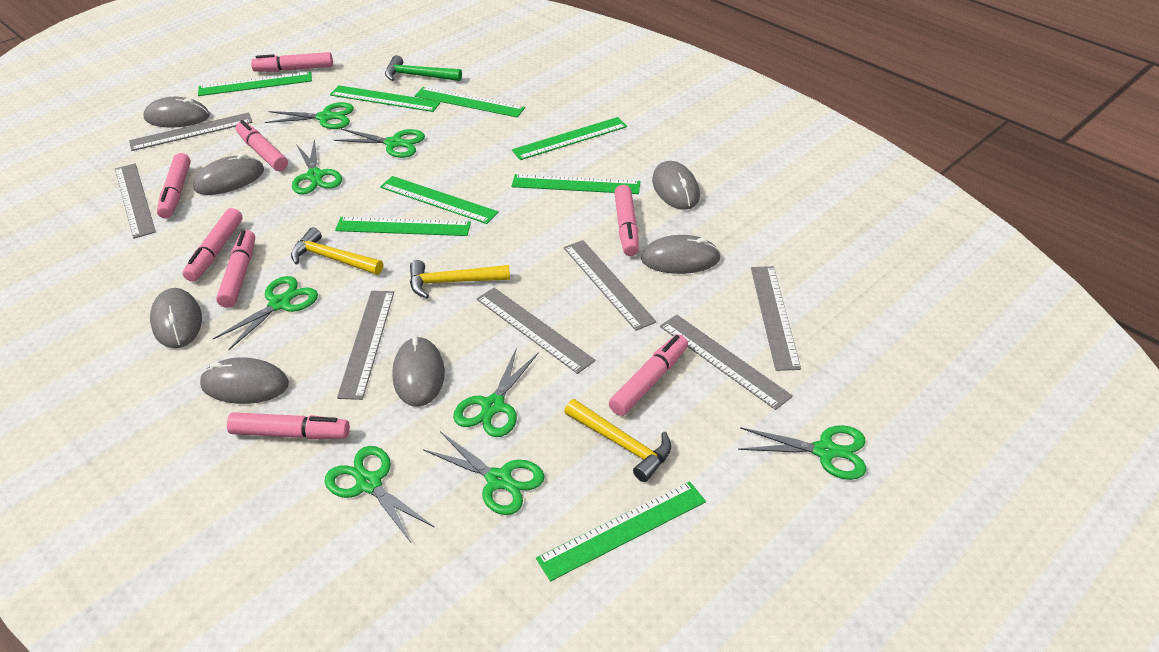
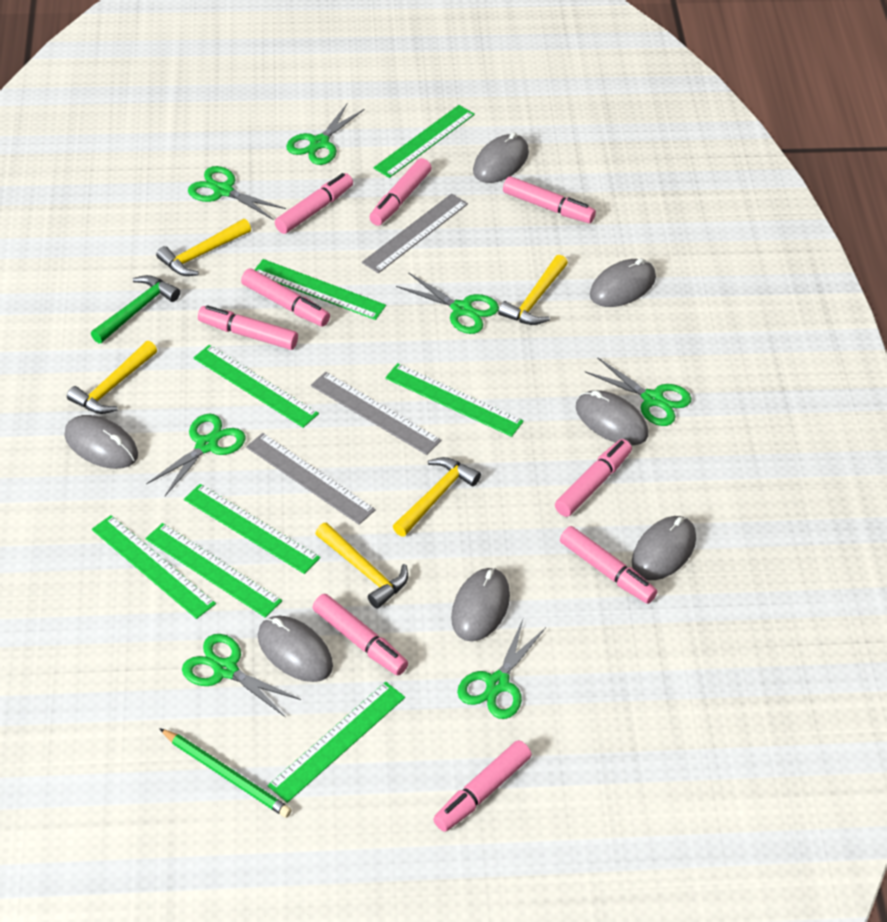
green pencil: none = 0 -> [159,728,292,818] = 1
green scissors: [213,276,318,350] [265,102,354,129] [292,138,342,194] [324,446,434,542] [334,129,425,158] [423,431,545,515] [453,347,539,437] [738,425,866,480] = 8 -> [146,414,245,496] [182,634,301,717] [188,166,286,220] [286,103,365,165] [396,272,499,334] [457,619,546,719] [585,357,692,426] = 7
grey ruler: [115,163,156,239] [129,112,253,151] [337,291,394,400] [477,288,596,374] [564,240,656,331] [660,315,793,410] [751,266,801,371] = 7 -> [246,433,376,525] [311,372,441,455] [362,193,468,273] = 3
pink marker: [157,153,191,219] [183,208,242,282] [216,230,255,308] [227,412,350,440] [236,120,288,171] [251,52,333,72] [609,334,688,416] [614,185,639,256] = 8 -> [198,305,298,350] [241,268,330,327] [275,173,353,234] [313,594,408,675] [369,158,432,226] [433,740,532,832] [503,176,596,223] [555,439,632,517] [560,526,657,604] = 9
yellow hammer: [291,227,383,275] [410,260,510,298] [564,399,671,482] = 3 -> [67,341,157,414] [156,219,251,276] [315,523,408,609] [393,457,481,537] [498,255,568,325] = 5

